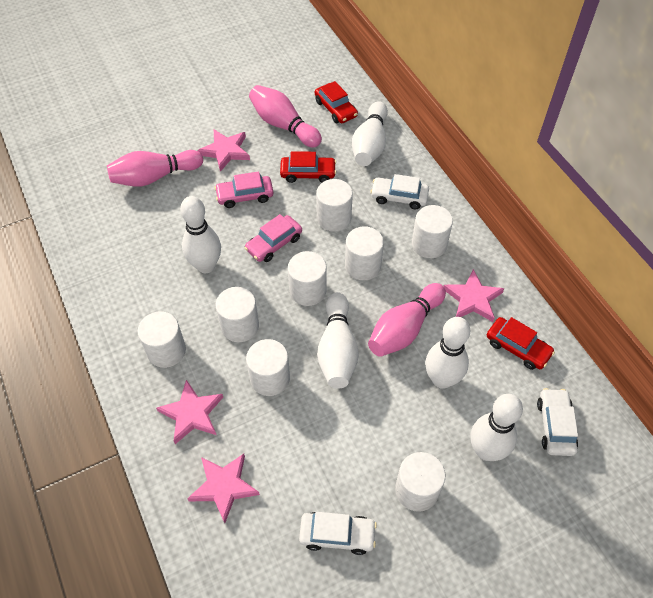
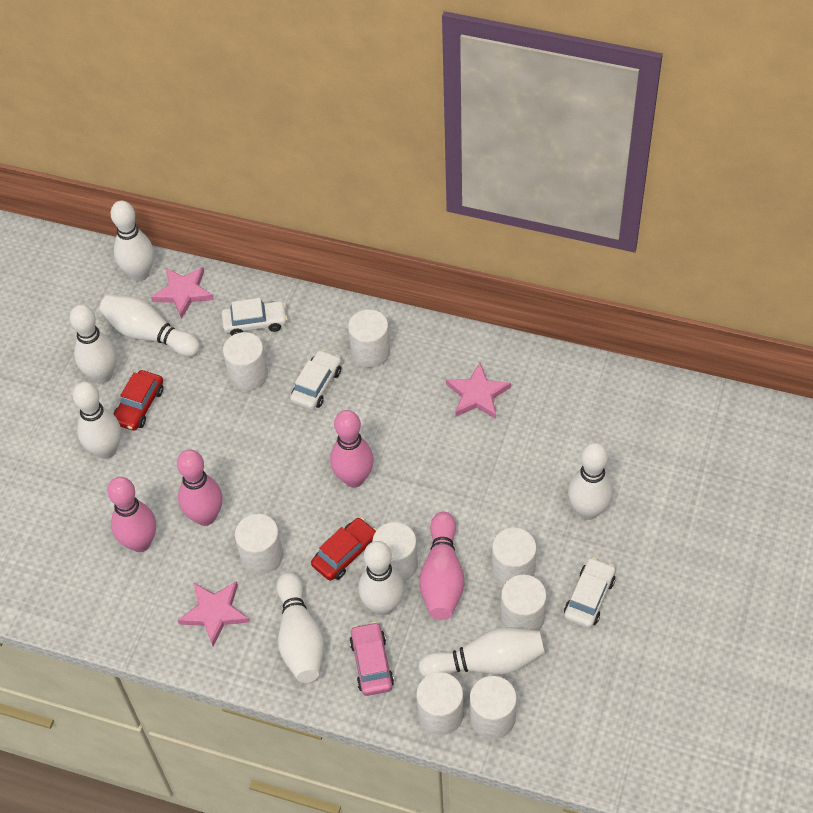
pink bowling pin: [107,150,203,187] [249,85,322,147] [368,283,446,357] = 3 -> [107,477,156,552] [177,449,223,526] [330,410,374,488] [419,512,464,620] = 4
pink car: [214,171,273,208] [244,214,302,262] = 2 -> [349,622,394,696] = 1
pink star: [156,380,223,444] [187,454,260,523] [197,130,250,172] [444,269,504,322] = 4 -> [151,267,214,319] [178,581,249,646] [446,362,511,419] = 3
red car: [280,151,336,183] [315,81,358,123] [487,317,555,370] = 3 -> [113,370,163,431] [311,518,377,581] = 2
white bowling pin: [180,196,221,273] [317,292,359,389] [352,101,388,166] [425,317,470,389] [471,394,523,461] = 5 -> [70,304,117,383] [73,382,121,459] [99,294,200,357] [111,201,154,281] [276,572,324,683] [358,541,404,615] [418,627,545,678] [568,442,613,520] = 8

